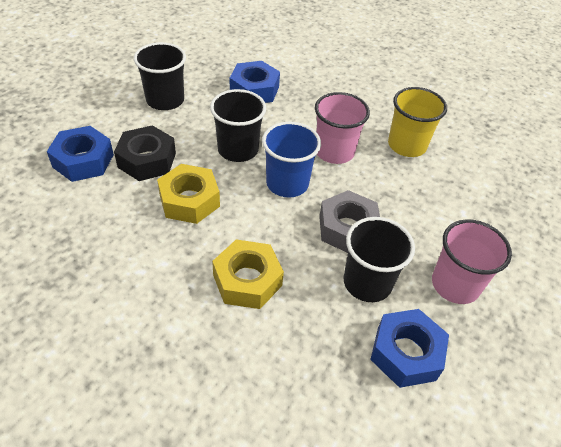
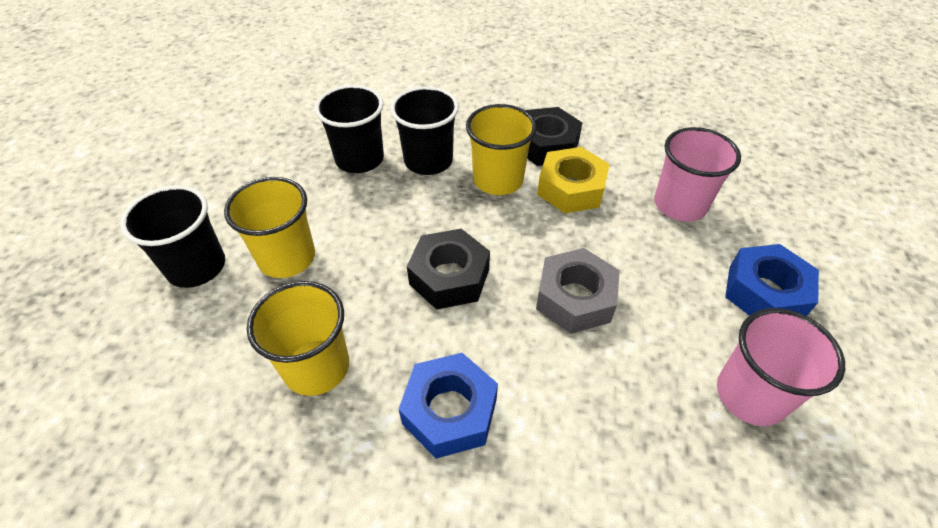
black nut: [114,125,176,181] = 1 -> [407,229,490,310] [526,107,582,166] = 2
blue cup: [262,122,321,198] = 1 -> none = 0
blue nut: [47,126,114,182] [230,61,280,103] [370,309,449,388] = 3 -> [399,353,498,459] [725,244,819,316] = 2
yellow cup: [388,87,447,157] = 1 -> [224,177,315,278] [246,281,349,396] [466,104,537,195] = 3
yellow nut: [157,164,220,224] [212,240,284,309] = 2 -> [537,147,610,213] = 1

